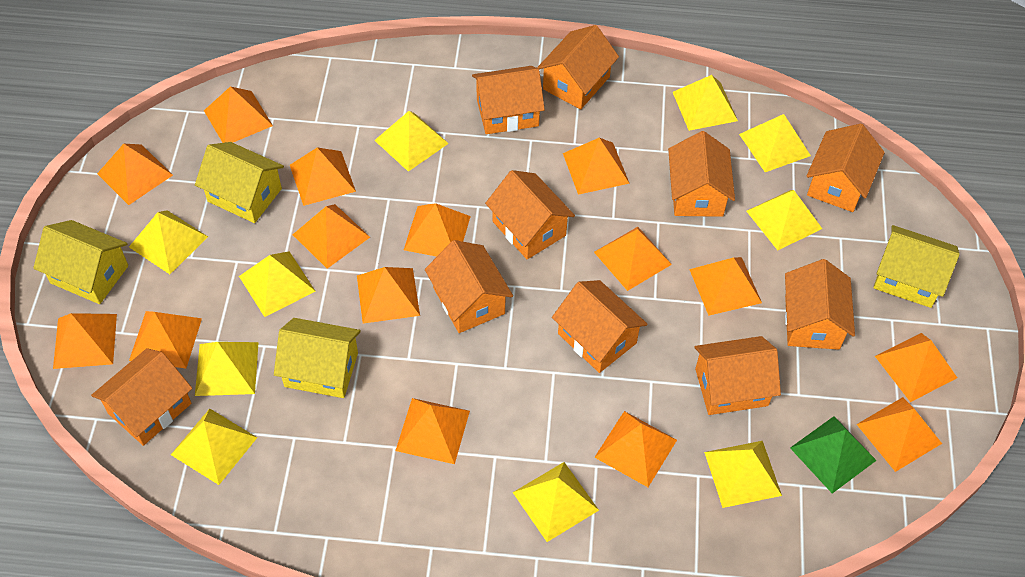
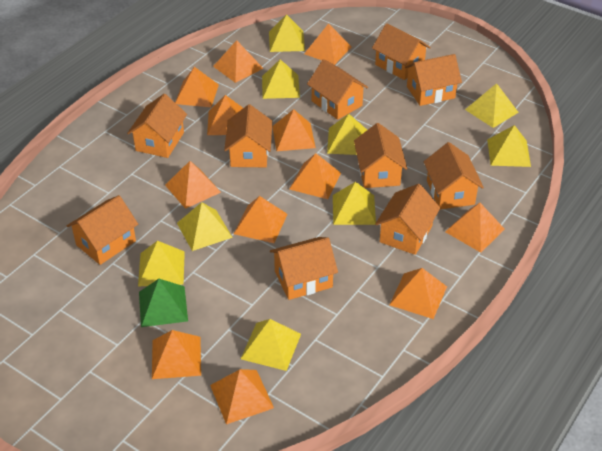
orange pyramid: [53,313,117,369] [97,144,173,205] [129,311,202,369] [204,86,273,143] [290,147,356,206] [293,204,370,269] [357,267,420,324] [395,398,470,464] [404,203,471,257] [563,138,630,195] [594,227,672,291] [594,411,677,487] [689,257,762,315] [857,397,942,472] [875,333,957,402] = 15 -> [152,330,201,379] [165,161,221,209] [175,67,219,107] [207,95,243,135] [210,369,274,424] [213,40,263,83] [234,196,288,243] [272,109,316,151] [289,153,341,199] [304,23,351,65] [390,268,447,319] [445,203,505,253] = 12
yellow house: [33,220,128,304] [195,142,284,223] [274,318,361,398] [874,225,960,308] = 4 -> none = 0
yellow pyramid: [129,210,208,274] [171,409,258,485] [195,342,259,396] [239,251,315,317] [374,111,449,172] [513,462,599,542] [673,75,738,131] [704,441,782,508] [739,114,811,172] [746,190,822,250] = 10 -> [138,241,185,286] [177,202,233,251] [241,319,301,371] [262,59,300,99] [269,14,305,52] [327,114,367,155] [333,182,376,225] [465,83,519,128] [487,125,531,167] = 9

